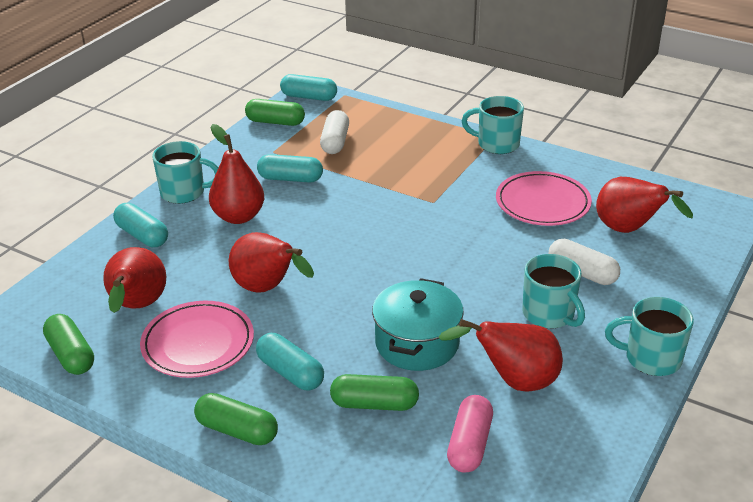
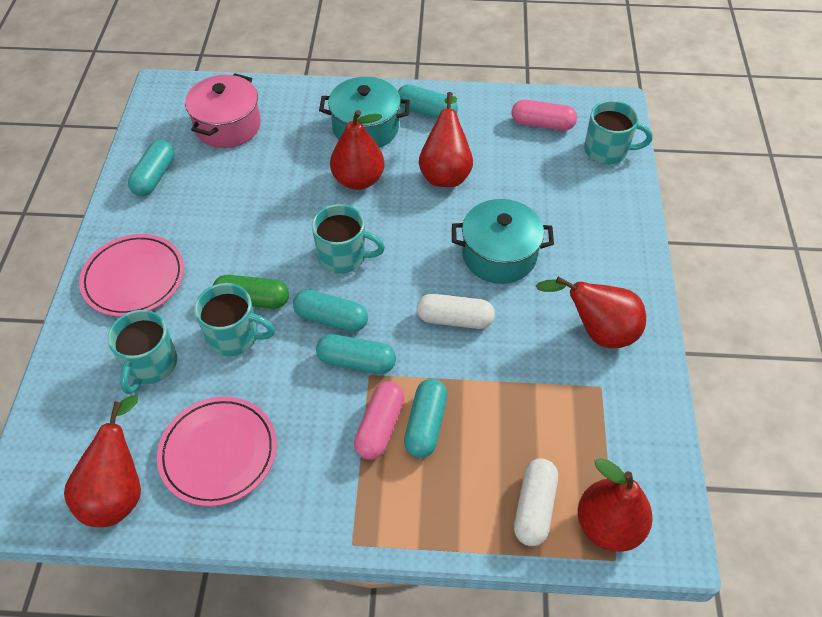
green capsule: [43,314,94,375] [194,393,278,445] [245,99,305,126] [330,374,419,411] = 4 -> [213,275,289,309] = 1
pink capsule: [447,395,493,473] = 1 -> [354,381,405,460] [512,100,577,131] = 2
pink pot: none = 0 -> [185,73,261,148] = 1
turquoise capsule: [113,203,168,247] [256,333,324,390] [257,154,323,183] [280,74,337,101] = 4 -> [128,140,174,196] [293,289,368,332] [316,334,396,374] [398,84,458,119] [404,379,447,458] = 5
turquoise pot: [372,278,464,371] = 1 -> [319,77,410,148] [452,199,554,284] = 2

